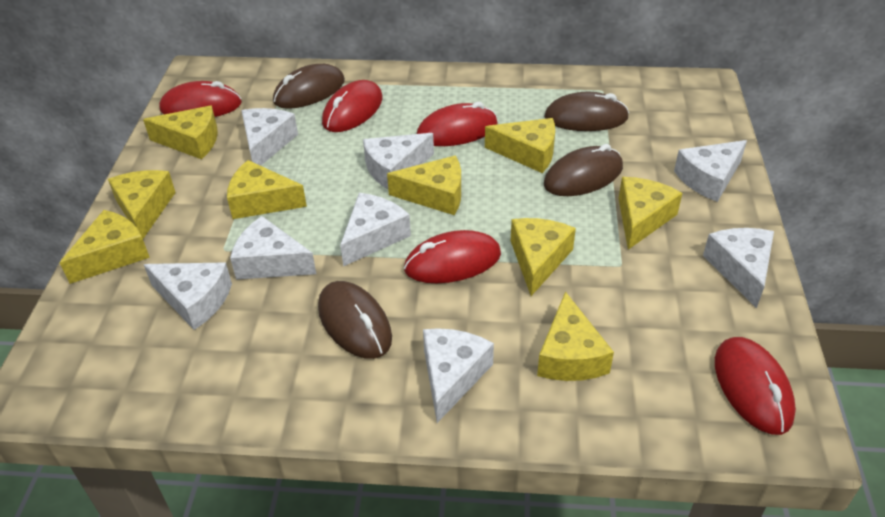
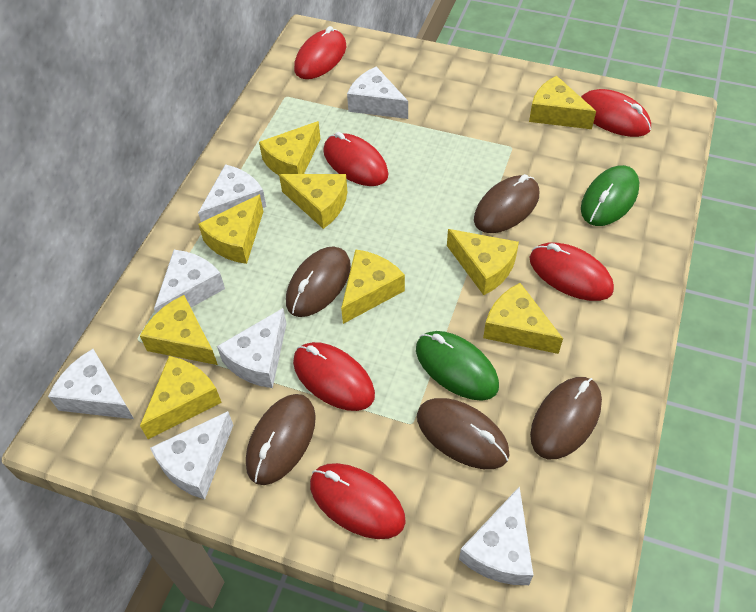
brown mouse: [273,64,345,109] [318,281,392,359] [544,92,629,131] [544,144,623,196] = 4 -> [246,394,316,485] [286,246,351,317] [417,398,510,469] [474,174,539,233] [530,377,602,459] = 5
green mouse: none = 0 -> [416,331,499,401] [581,165,639,226] = 2
red mouse: [159,81,242,117] [322,80,382,132] [404,230,501,283] [417,102,498,146] [715,337,796,435] = 5 -> [293,342,375,411] [294,26,346,79] [310,463,406,539] [323,132,389,186] [530,243,614,301] [581,89,651,137] = 6
white cheese: [144,262,232,330] [230,216,316,280] [241,108,298,166] [340,193,411,266] [363,133,434,189] [423,328,494,423] [674,140,747,202] [703,228,774,308] = 8 -> [48,349,134,419] [150,411,233,499] [154,250,225,313] [198,164,266,222] [217,308,287,388] [347,67,408,119] [459,486,533,585] = 7

